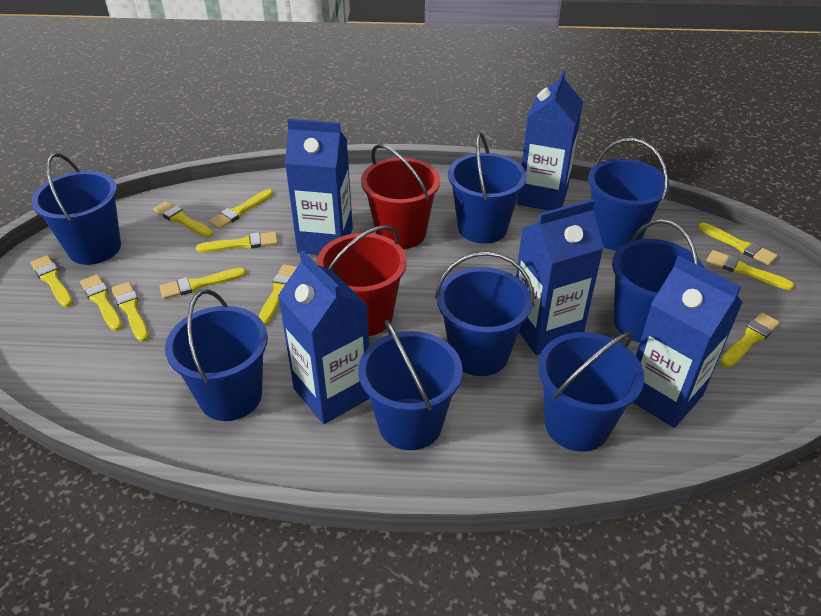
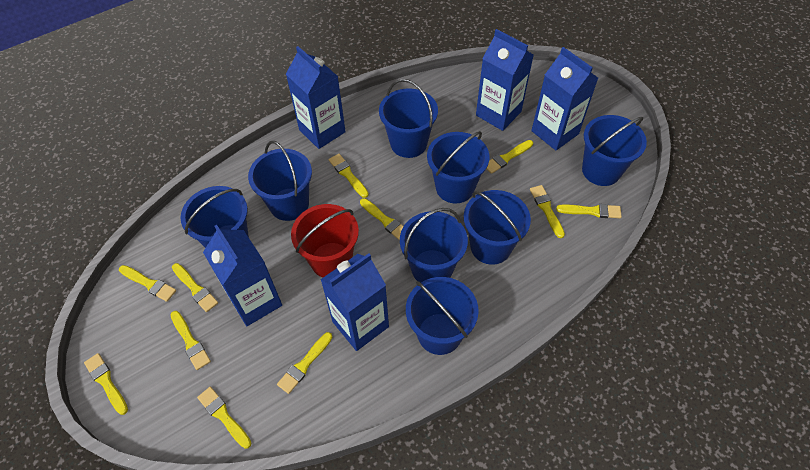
red bucket: [316,225,407,336] [361,144,440,249] = 2 -> [291,204,359,278] = 1

